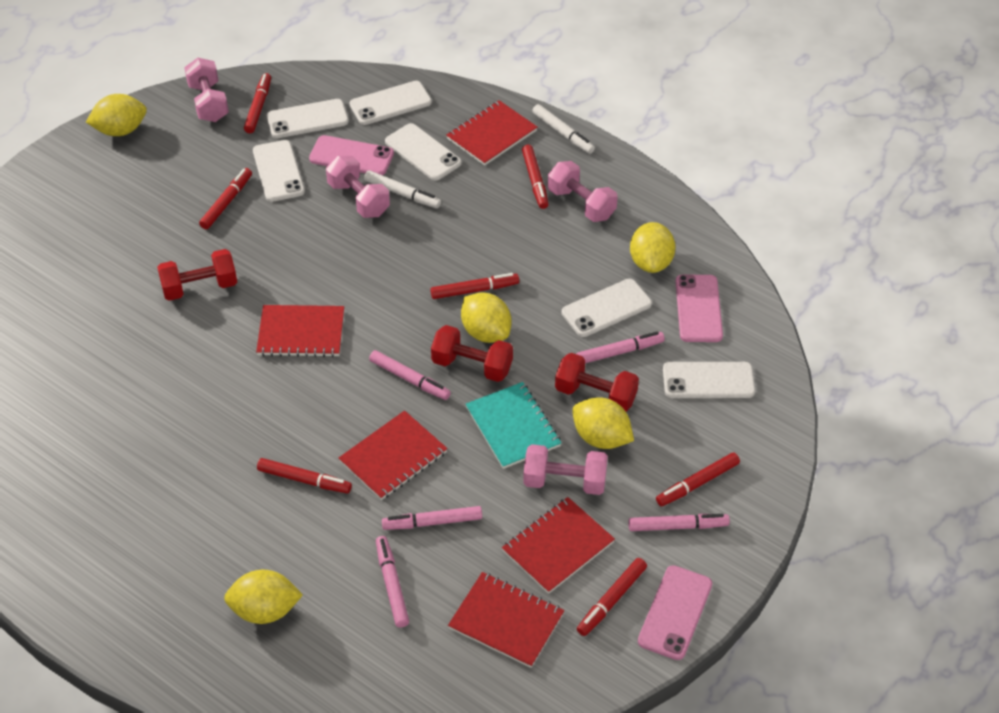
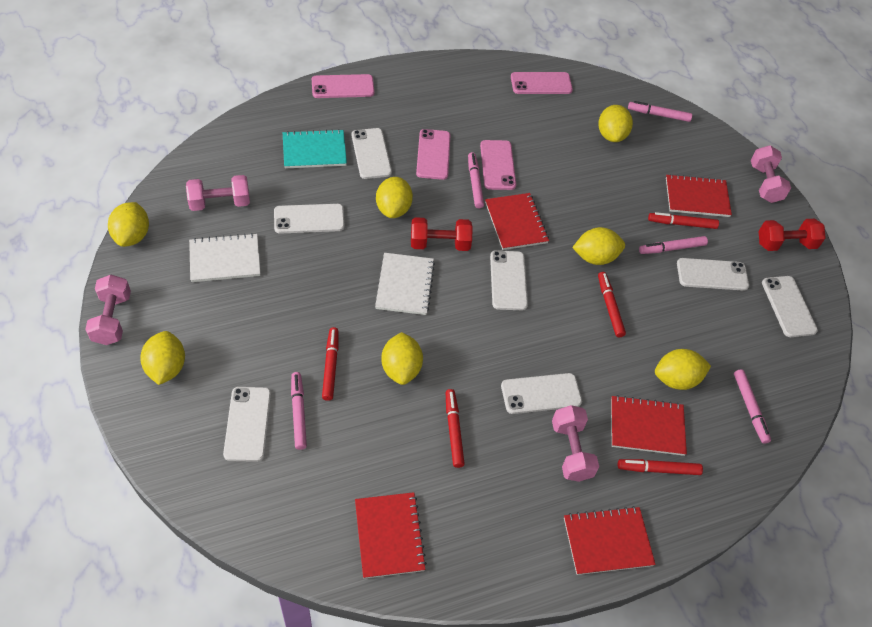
pink phone: [309,135,394,175] [638,565,712,660] [676,275,723,342] = 3 -> [312,74,375,98] [416,129,450,180] [480,140,516,190] [511,72,573,94] = 4
red dumbbell: [157,249,237,301] [431,325,513,382] [555,353,639,412] = 3 -> [411,217,473,251] [758,219,826,251] = 2
red marker: [199,168,252,229] [244,73,271,133] [257,458,352,493] [431,273,519,299] [522,144,549,209] [577,558,647,636] [656,452,740,506] = 7 -> [322,327,339,401] [446,389,465,468] [598,272,626,337] [618,459,703,475] [648,212,719,229] = 5
white marker: [364,170,441,208] [532,104,595,154] = 2 -> none = 0
white notebook: none = 0 -> [189,233,261,282] [375,253,435,315] = 2
white phone: [253,140,305,202] [267,99,349,138] [350,81,432,125] [385,123,462,181] [562,279,652,337] [663,362,755,398] = 6 -> [223,387,271,462] [274,204,345,234] [352,128,392,179] [490,250,528,310] [501,373,582,414] [677,258,749,291] [762,276,818,337] = 7
yellow lemon: [86,94,147,136] [224,570,303,624] [461,292,511,343] [572,397,634,449] [630,222,676,273] = 5 -> [108,202,149,247] [140,331,185,385] [376,177,413,218] [381,332,423,385] [572,227,625,265] [598,105,633,142] [655,349,711,390] = 7

